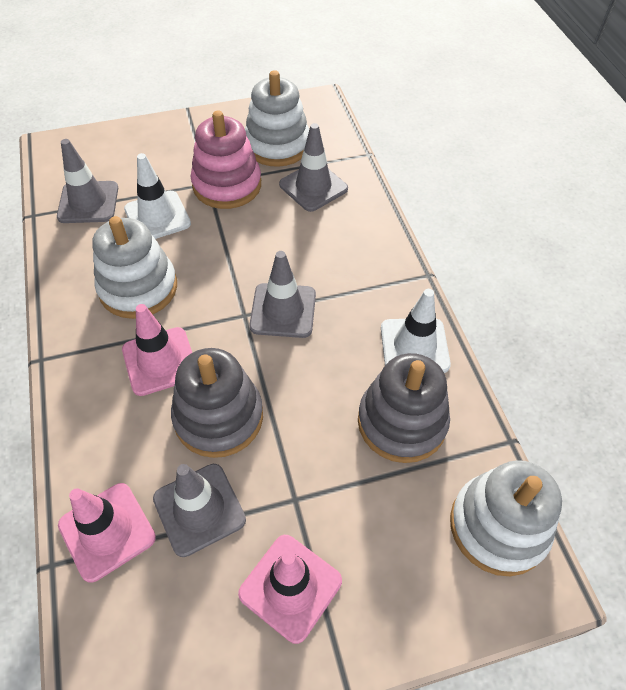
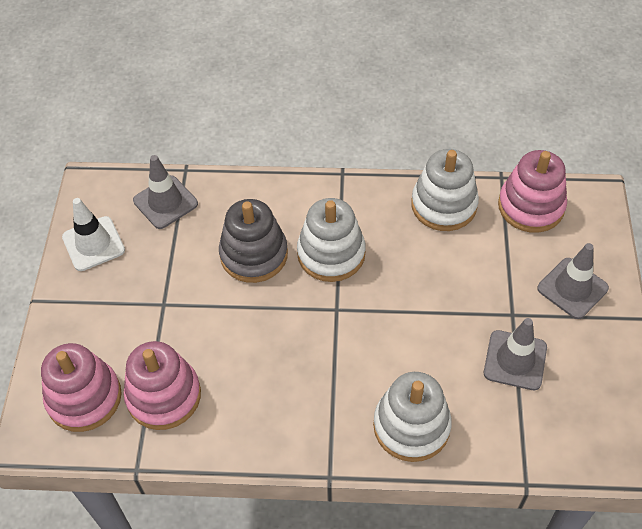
grey stacking toy: [171,348,263,458] [358,353,450,463] = 2 -> [219,199,288,283] = 1
grey traffic cone: [57,139,118,223] [153,464,246,557] [249,251,316,338] [279,123,348,212] = 4 -> [133,155,198,229] [484,318,547,390] [537,243,609,319] = 3
pink stacking toy: [191,110,261,209] = 1 -> [41,343,122,432] [123,341,201,430] [498,150,567,233] = 3
pink traffic cone: [58,483,156,583] [122,304,192,396] [238,535,342,644] = 3 -> none = 0
white traffic cone: [124,153,191,239] [381,289,451,373] = 2 -> [62,198,125,271] = 1

